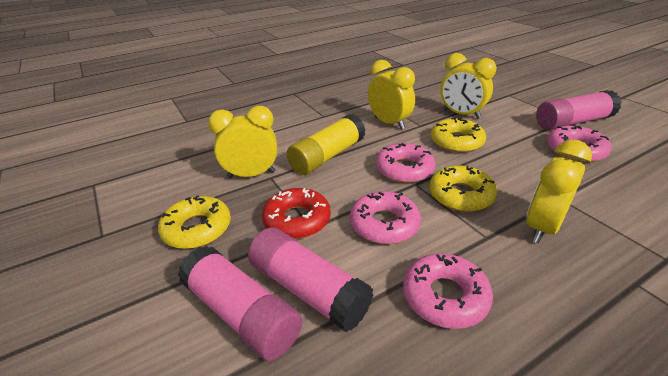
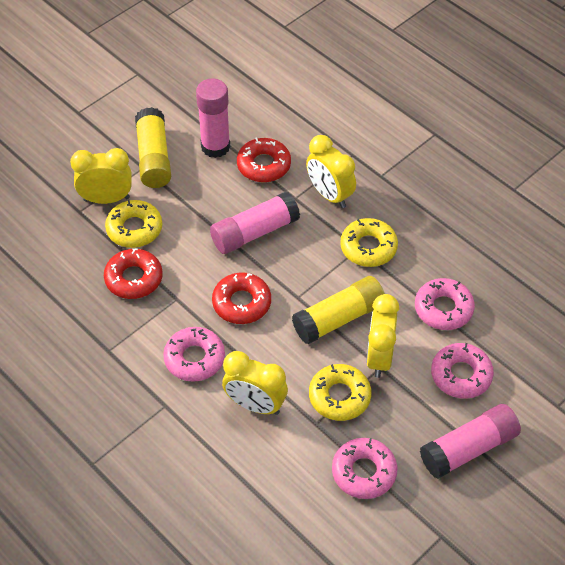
red donut: [262,188,331,239] = 1 -> [104,248,163,299] [212,273,271,324] [237,137,291,182] = 3
yellow glue stick: [287,114,366,175] = 1 -> [135,107,171,188] [292,276,385,344] = 2

